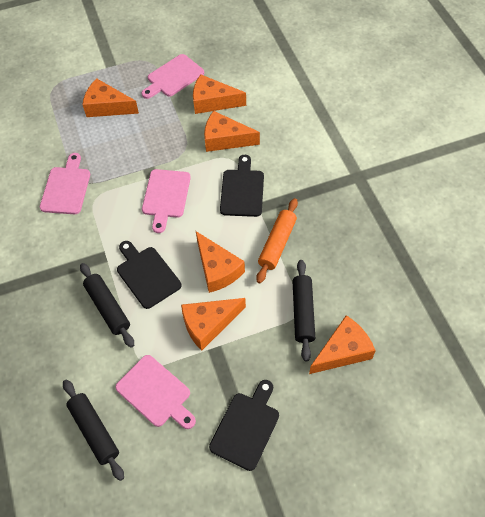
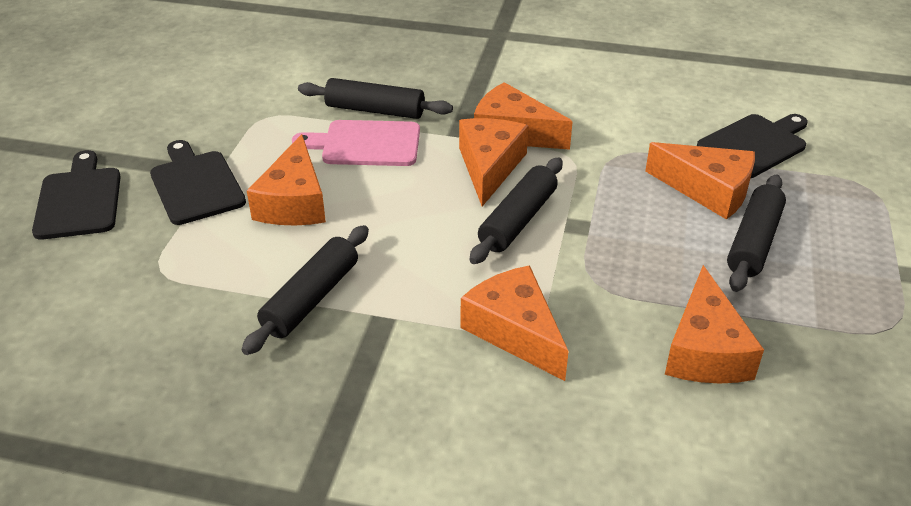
black rolling pin: [63,380,124,481] [80,263,134,347] [292,260,315,362] = 3 -> [242,225,369,355] [298,78,453,119] [470,158,563,264] [727,175,786,292] = 4
orange rolling pin: [256,198,298,283] = 1 -> none = 0
pink cutting board: [40,153,90,214] [116,355,196,429] [141,54,204,99] [142,169,191,233] = 4 -> [292,120,420,166] = 1

